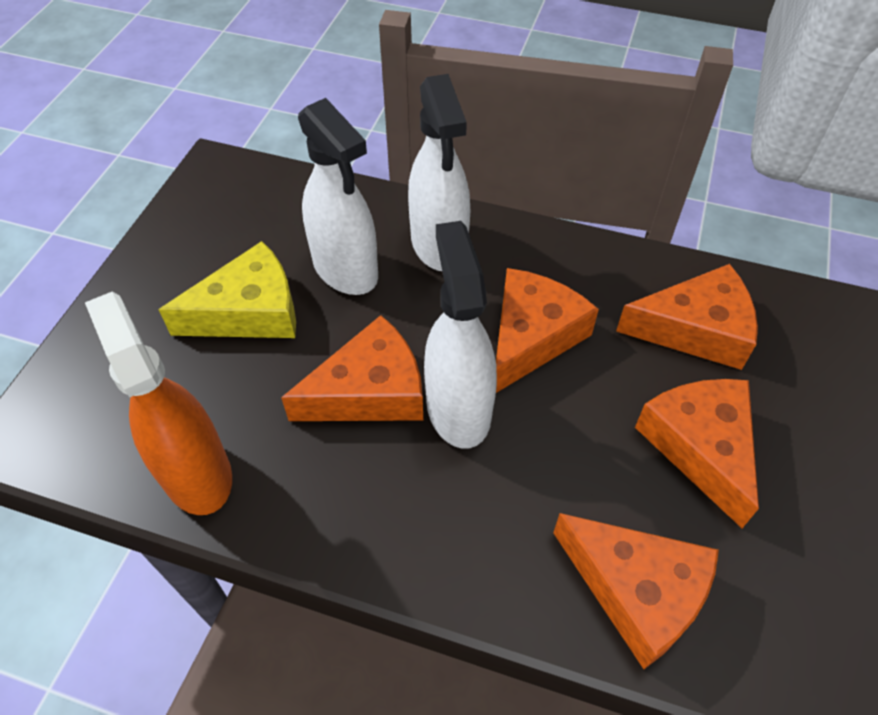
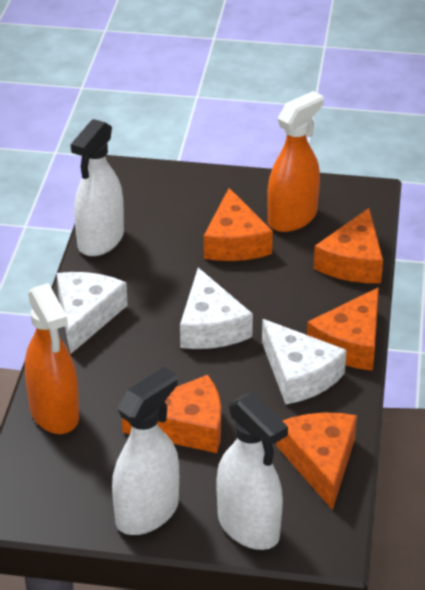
orange spray bottle: [85,292,232,515] = 1 -> [25,283,79,434] [267,91,324,232] = 2
white cheese: none = 0 -> [57,272,128,354] [180,268,253,349] [262,319,347,404] = 3
yellow cheese: [159,241,296,338] = 1 -> none = 0

